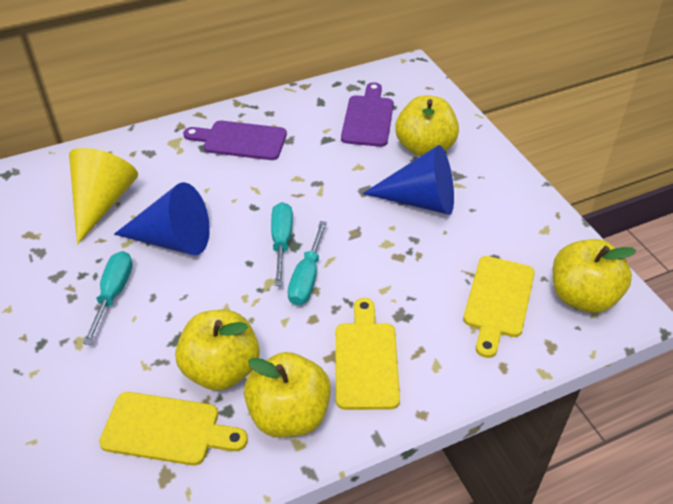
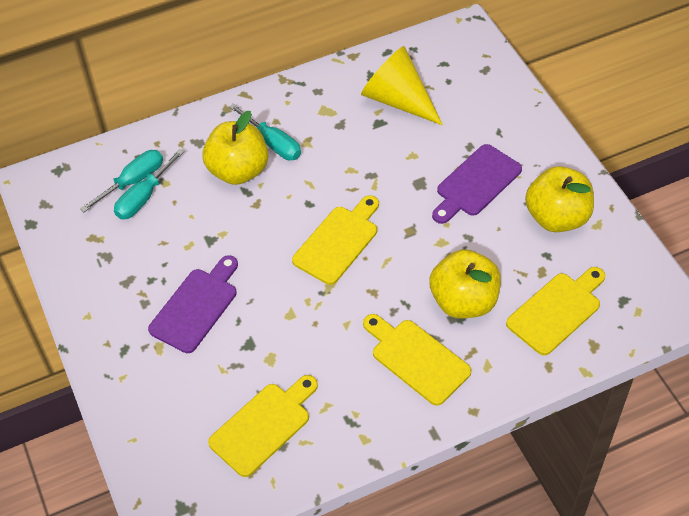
blue cone: [114,182,210,255] [363,145,454,215] = 2 -> none = 0
yellow apple: [175,310,260,391] [244,352,331,438] [396,95,459,156] [553,239,636,313] = 4 -> [202,111,268,185] [429,249,501,319] [525,166,594,232] = 3
yellow cutting board: [99,392,248,466] [335,298,400,410] [463,256,535,358] = 3 -> [208,375,318,477] [292,195,379,285] [363,314,471,406] [506,267,605,355] = 4

